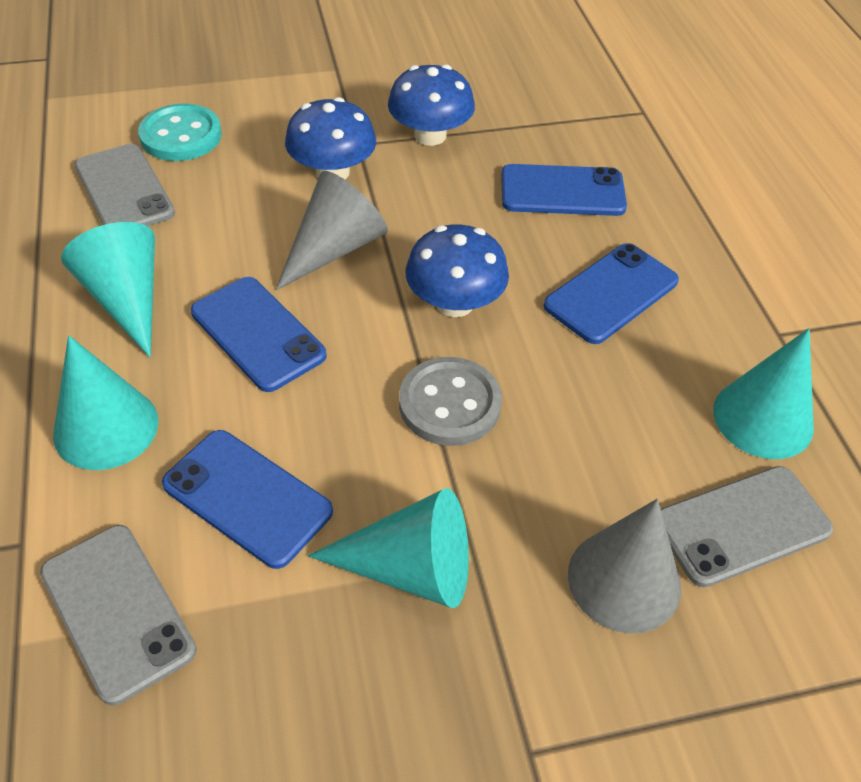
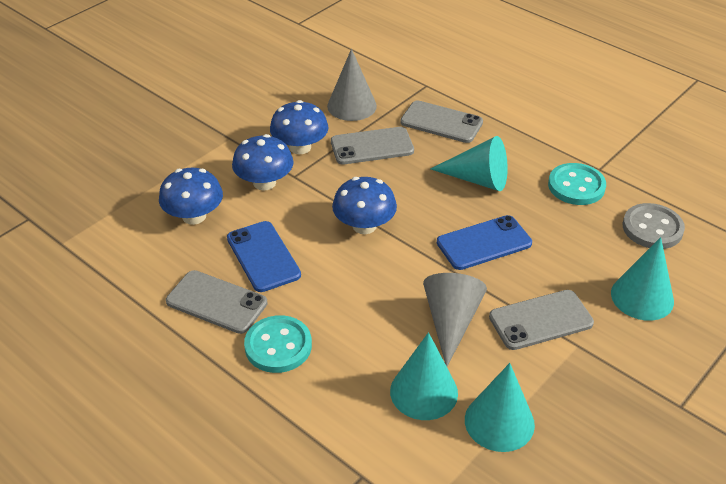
blue mushroom: [285,97,376,179] [388,64,475,146] [405,225,509,317] = 3 -> [159,168,223,225] [232,134,294,191] [270,100,328,155] [332,177,397,234] = 4
blue phone: [162,430,333,569] [191,277,327,392] [501,164,627,216] [544,243,679,344] = 4 -> [227,221,301,292] [437,215,532,270] = 2
grey phone: [40,525,197,705] [75,144,175,227] [661,466,833,587] = 3 -> [166,270,267,334] [331,127,414,164] [400,100,483,143] [489,290,594,350] = 4
turquoise button: [138,103,222,161] = 1 -> [244,315,312,373] [548,163,606,205] = 2

